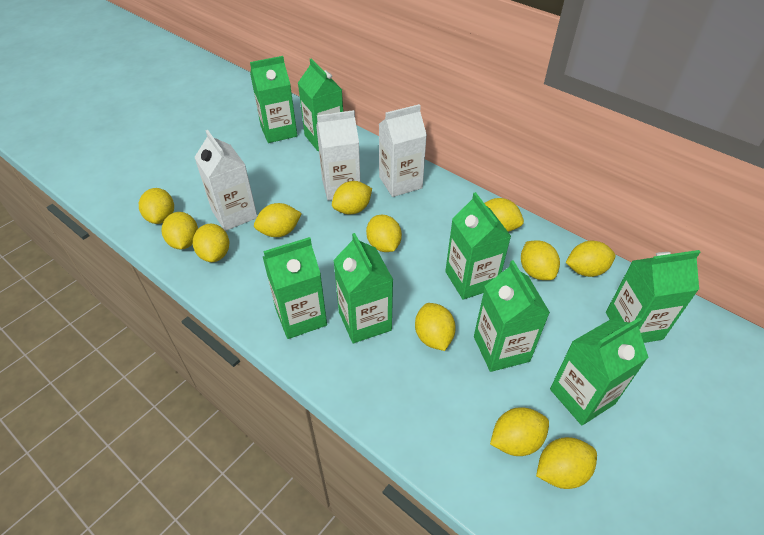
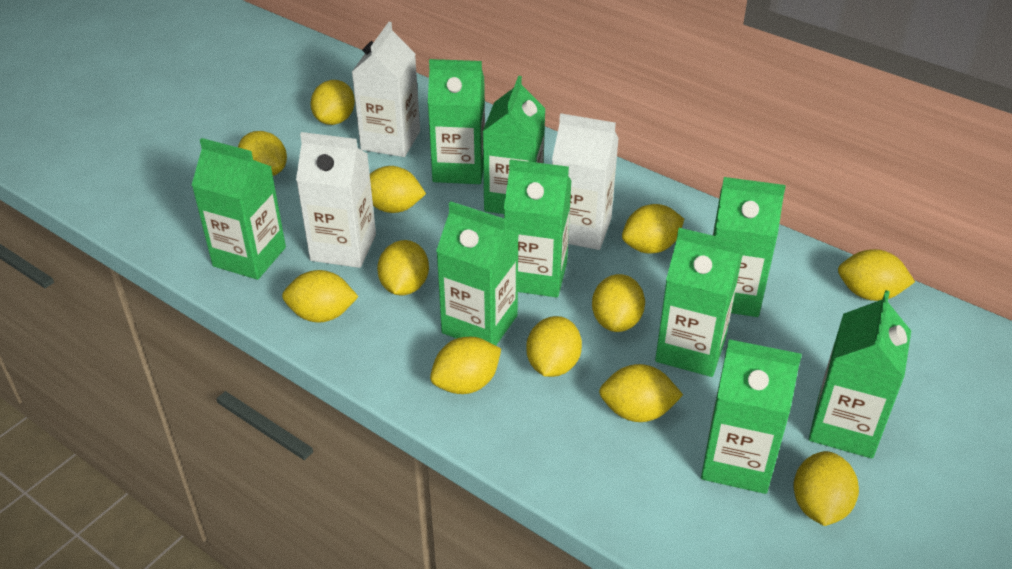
green carton: [250,56,297,143] [263,237,327,339] [298,58,343,151] [333,233,393,343] [445,192,511,300] [474,260,550,372] [550,318,649,425] [606,250,700,343] = 8 -> [192,138,286,280] [428,59,485,184] [436,201,519,345] [482,76,546,214] [504,159,572,298] [655,228,743,377] [701,339,802,494] [713,177,786,317] [809,290,911,458] = 9

